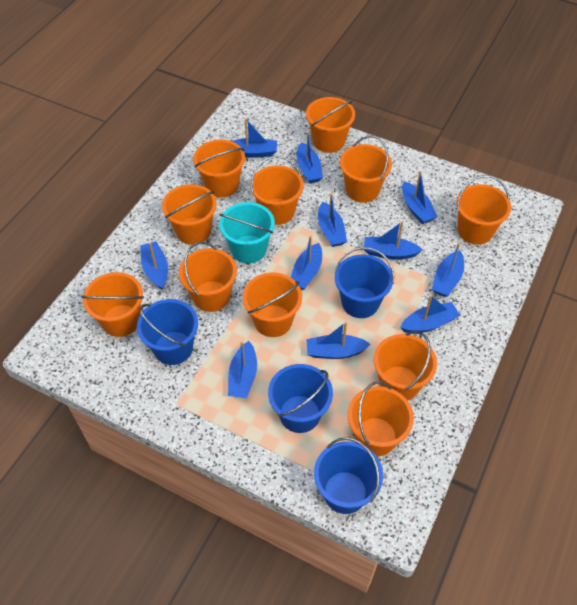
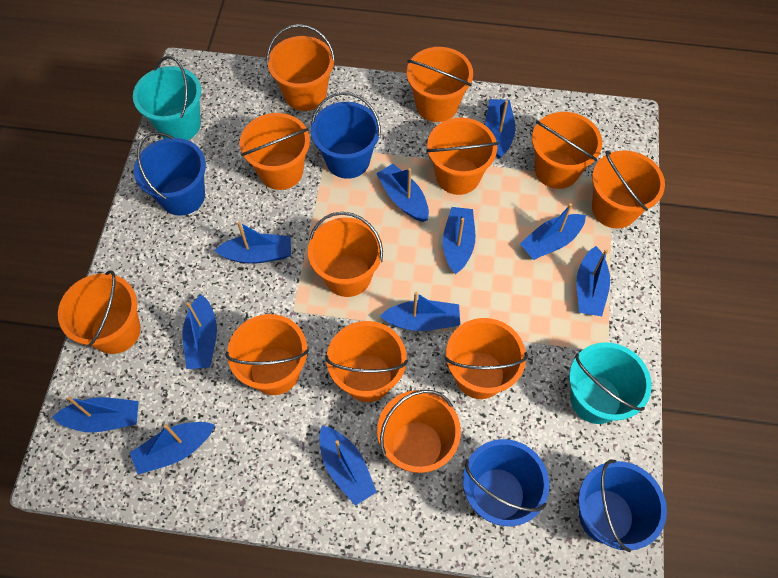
orange bucket: [81,272,144,337] [162,184,217,245] [179,242,237,312] [193,140,245,197] [243,273,302,337] [250,156,304,225] [306,97,355,153] [340,135,392,202] [347,381,414,456] [374,331,437,400] [456,175,511,245] = 11 -> [58,270,141,354] [225,314,309,395] [240,113,310,190] [267,24,335,111] [308,212,383,297] [325,321,408,402] [377,390,461,473] [407,47,473,122] [426,118,499,195] [445,318,528,399] [532,112,602,189] [592,150,665,229] = 12
turquoise bucket: [219,202,275,263] = 1 -> [133,56,201,140] [569,342,652,424] = 2

